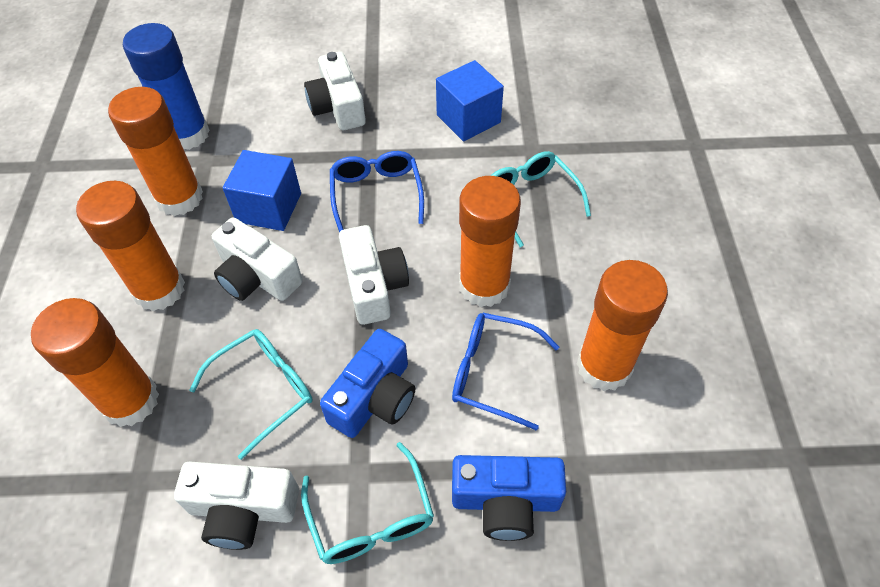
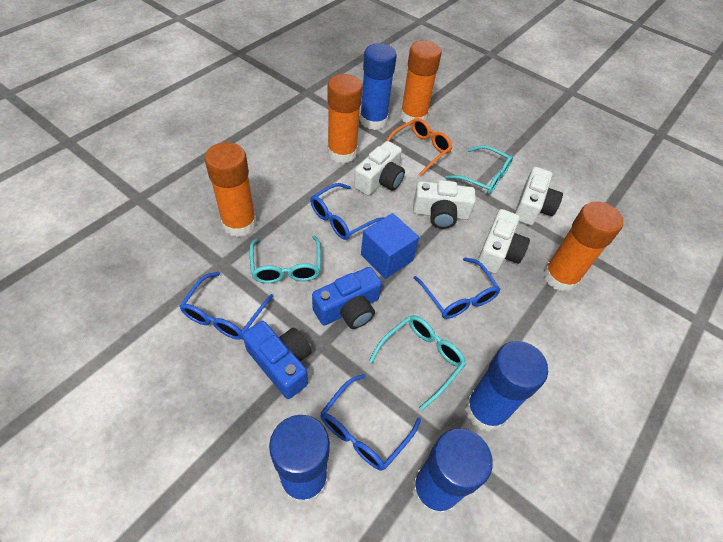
blue cube: [223,150,301,231] [436,60,504,141] = 2 -> [361,213,419,279] = 1
blue glasses: [330,151,424,232] [452,313,559,431] = 2 -> [180,272,274,340] [310,183,385,240] [321,374,421,471] [414,257,501,319] = 4
blue glue stick: [123,23,210,150] = 1 -> [269,415,330,504] [360,43,397,130] [412,428,493,515] [465,341,548,432] = 4
orange glasses: none = 0 -> [386,118,453,176] = 1
orange glue stick: [31,298,159,427] [76,181,185,311] [108,87,203,216] [459,176,521,307] [577,260,668,391] = 5 -> [204,142,257,237] [327,74,363,163] [400,40,442,125] [543,201,623,292] = 4

